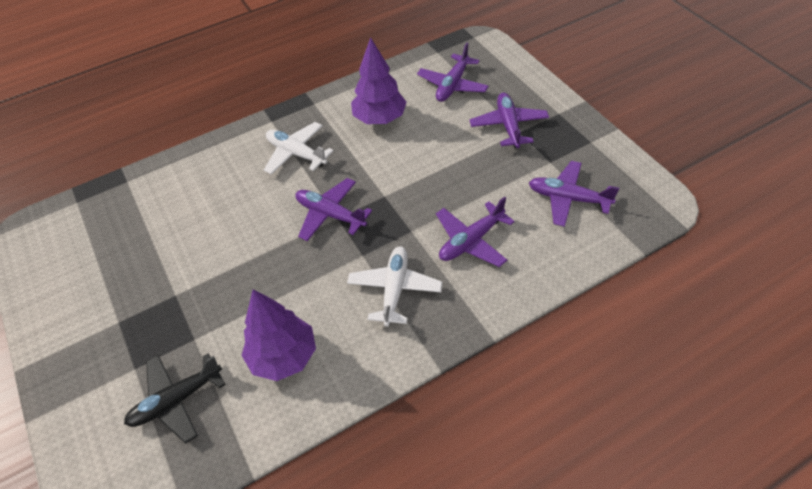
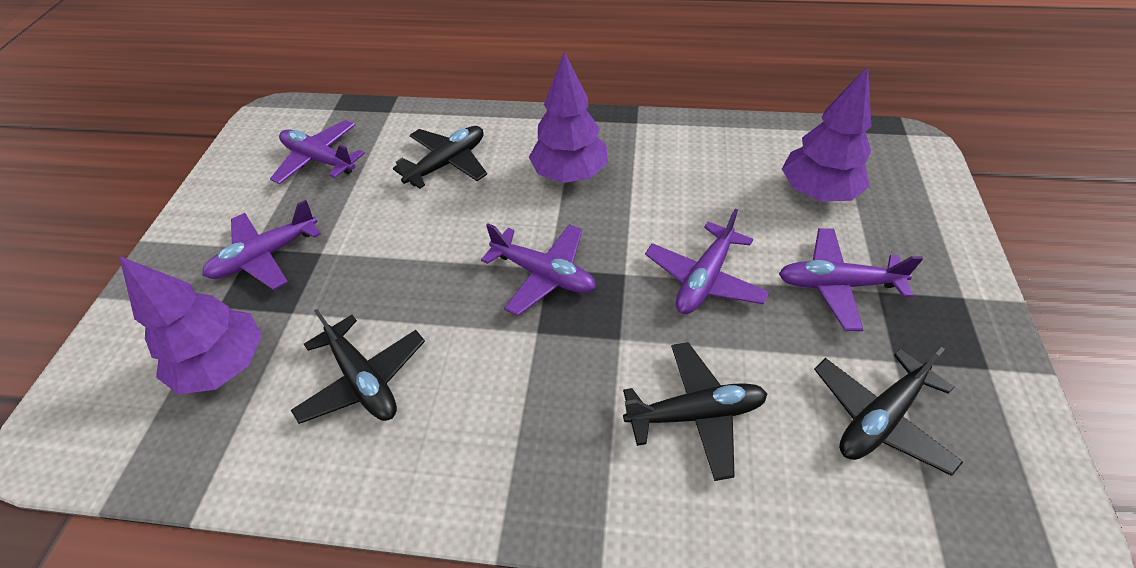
black plane: [124,353,226,444] = 1 -> [291,309,425,424] [393,126,487,189] [623,342,767,481] [814,347,963,476] = 4
purple tree: [241,290,316,381] [351,37,406,124] = 2 -> [119,256,262,394] [529,52,608,183] [782,66,872,201] = 3
white plane: [264,122,334,175] [347,246,442,327] = 2 -> none = 0

